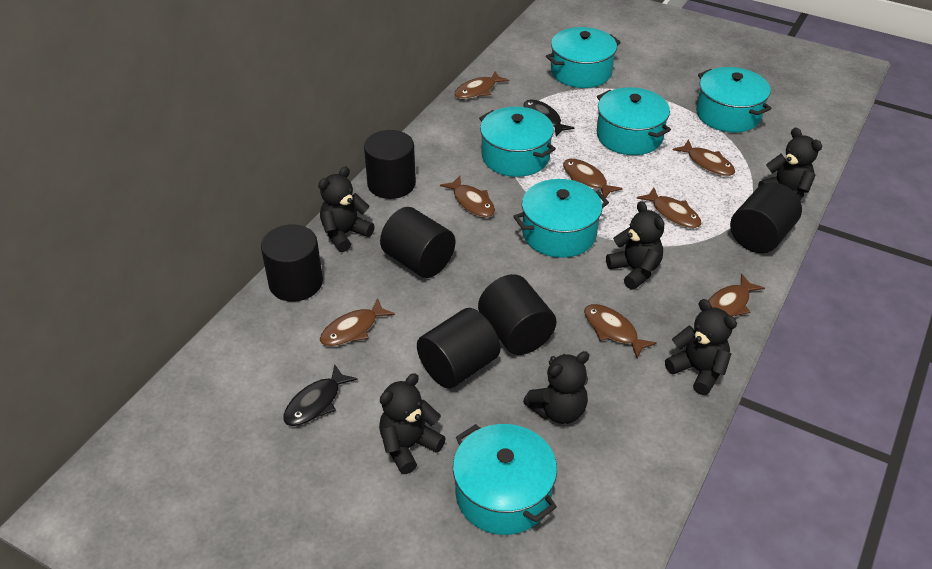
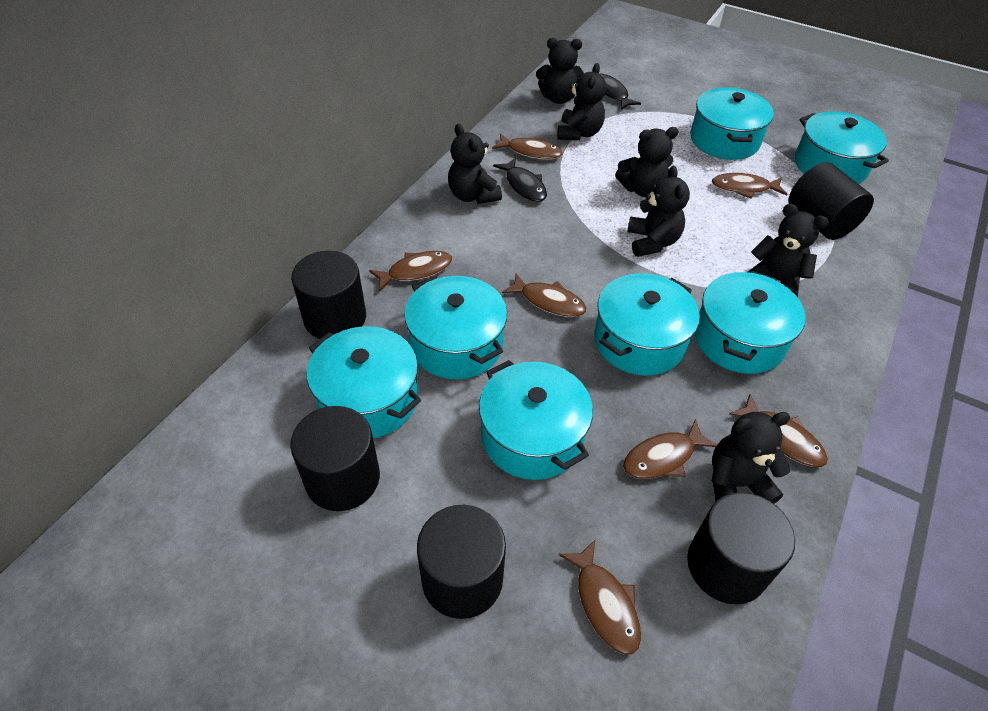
black cylinder: [261,224,323,301] [364,130,416,199] [380,207,455,278] [417,308,500,389] [478,274,556,355] [730,182,802,253] = 6 -> [290,406,380,511] [291,251,366,339] [417,505,506,619] [687,492,795,605] [789,162,874,240] = 5
black teddy bear: [318,167,375,252] [379,373,446,474] [523,351,589,424] [606,201,664,290] [665,299,737,395] [758,128,822,200] = 6 -> [448,124,502,204] [536,38,584,104] [557,63,606,140] [615,127,679,197] [627,166,690,257] [711,412,791,504] [748,204,829,297] = 7
brown fish: [320,298,395,346] [440,176,495,218] [454,71,509,99] [563,159,623,198] [584,304,657,358] [637,188,701,228] [673,140,735,176] [708,274,765,317] = 8 -> [369,251,452,292] [492,133,563,160] [502,273,587,317] [559,540,641,655] [623,419,717,479] [712,173,787,199] [730,394,828,467] = 7
turquoise pot: [453,424,557,535] [479,107,556,177] [513,179,609,258] [546,27,621,88] [597,87,671,155] [696,67,772,132] = 6 -> [307,326,421,438] [404,276,507,379] [479,360,593,480] [594,273,700,376] [690,87,774,160] [695,271,806,374] [795,111,889,184] = 7

